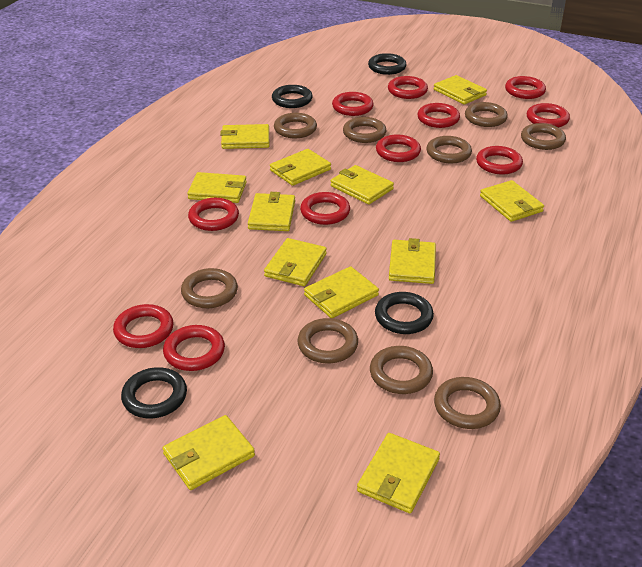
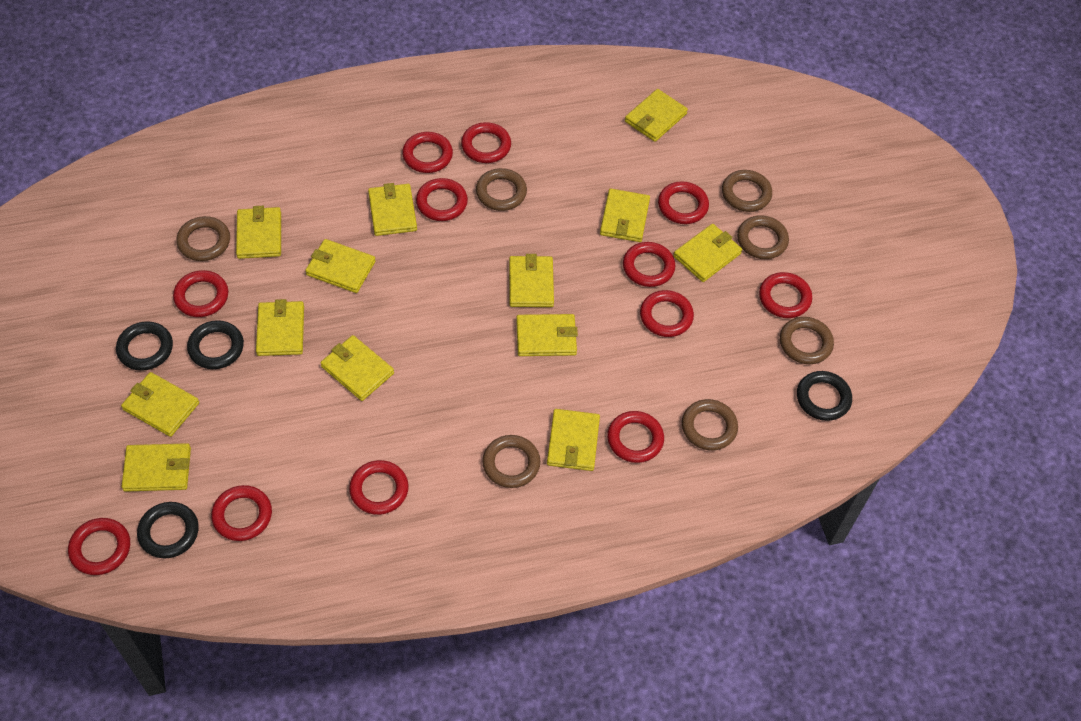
brown ring: [181,268,238,308] [274,113,317,138] [298,318,358,363] [343,117,386,143] [370,346,433,394] [426,136,472,163] [434,377,501,429] [465,102,508,127] [521,123,566,150] = 9 -> [176,216,230,261] [476,168,527,211] [482,435,541,488] [682,399,738,450] [722,170,772,212] [737,215,789,259] [780,317,834,364] = 7
red ring: [113,304,174,348] [163,325,225,371] [188,198,239,231] [300,192,350,225] [332,92,374,116] [376,134,421,162] [388,76,428,99] [418,103,460,128] [476,146,523,174] [505,76,546,99] [527,103,570,128] = 11 -> [68,518,130,575] [173,270,228,317] [211,485,272,541] [349,460,409,515] [402,132,453,173] [416,178,468,221] [461,122,511,163] [607,411,664,463] [623,242,676,287] [640,290,694,337] [658,181,709,224] [759,272,812,318] = 12
yellow wallet: [163,415,255,490] [188,172,247,203] [220,124,269,149] [248,192,295,231] [264,238,327,286] [270,149,331,186] [304,266,379,318] [330,165,394,205] [357,433,440,513] [389,238,436,284] [433,75,487,105] [480,180,544,222] = 12 -> [121,372,199,437] [121,443,191,492] [236,206,281,259] [256,299,304,356] [305,239,376,293] [320,335,394,401] [368,183,417,236] [509,254,554,307] [516,314,578,356] [547,409,600,471] [600,189,650,242] [625,89,688,142] [673,224,742,282] = 13

